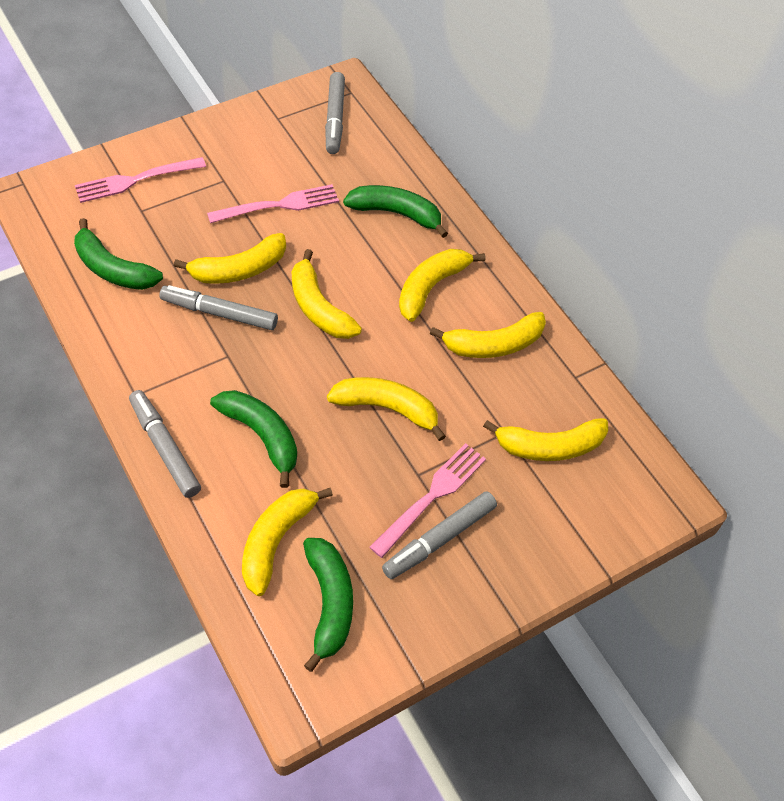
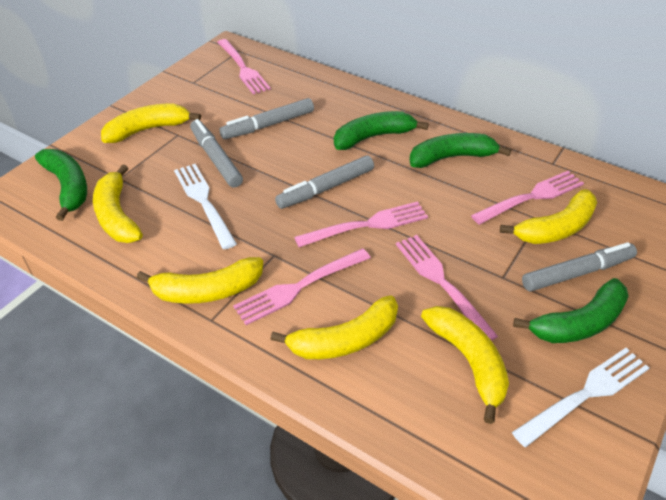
pink fork: [75,157,206,203] [207,184,339,223] [369,443,486,558] = 3 -> [217,39,271,94] [233,248,371,325] [294,201,428,247] [396,235,498,341] [471,171,584,225] = 5
white fork: none = 0 -> [174,164,237,249] [512,348,649,448] = 2
yellow banana: [174,233,286,284] [242,488,333,596] [292,249,362,339] [327,377,446,441] [399,249,485,322] [430,312,546,358] [483,418,608,461] = 7 -> [93,164,143,243] [101,104,201,143] [137,257,263,304] [270,295,398,359] [421,306,509,424] [500,189,597,244] = 6

